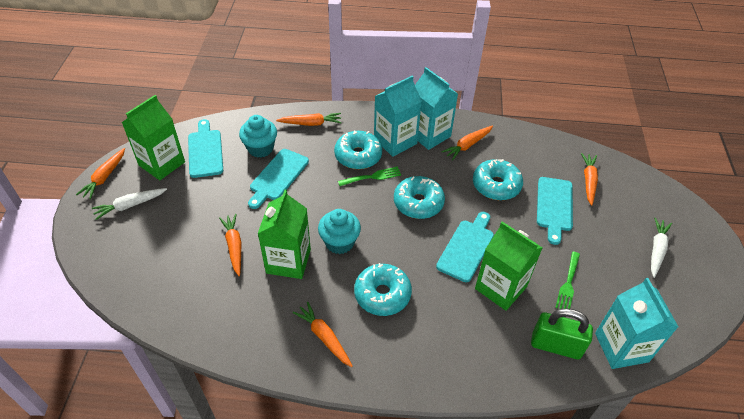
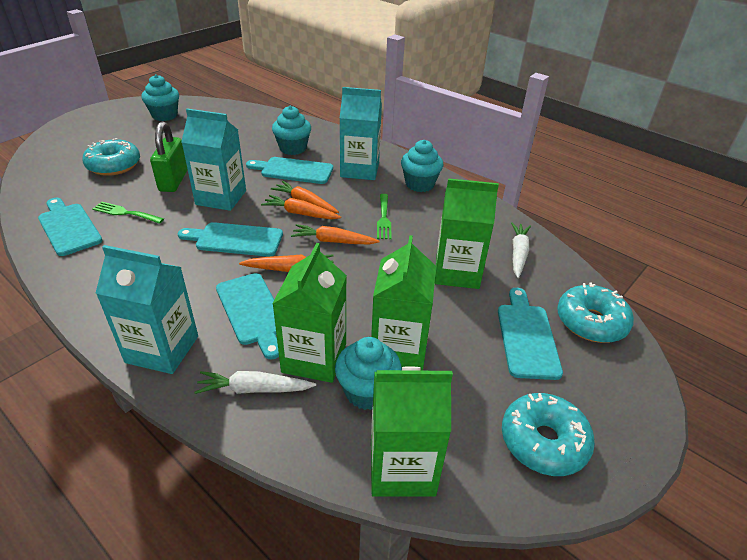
green carton: [121,95,185,180] [258,190,311,279] [475,222,543,311] = 3 -> [272,243,347,383] [371,235,436,371] [371,366,453,497] [435,178,499,289] = 4
orange carrot: [76,148,125,199] [219,214,241,276] [276,113,342,126] [292,302,353,367] [442,126,493,161] [581,153,598,206] = 6 -> [239,254,334,272] [261,195,341,219] [271,181,339,213] [291,224,380,244] = 4
turquoise cupcake: [239,115,277,158] [318,209,361,254] = 2 -> [141,74,179,121] [272,106,311,155] [335,337,402,410] [401,140,443,192] = 4
turquoise cutting board: [188,119,223,178] [248,149,309,209] [436,212,494,282] [537,177,573,245] = 4 -> [38,198,103,256] [178,222,283,257] [216,273,279,360] [246,157,333,184] [498,288,563,380] = 5
turquoise donut: [334,131,382,169] [354,263,412,316] [394,176,445,219] [473,159,523,200] = 4 -> [82,138,140,176] [502,393,595,476] [557,283,634,343] = 3

